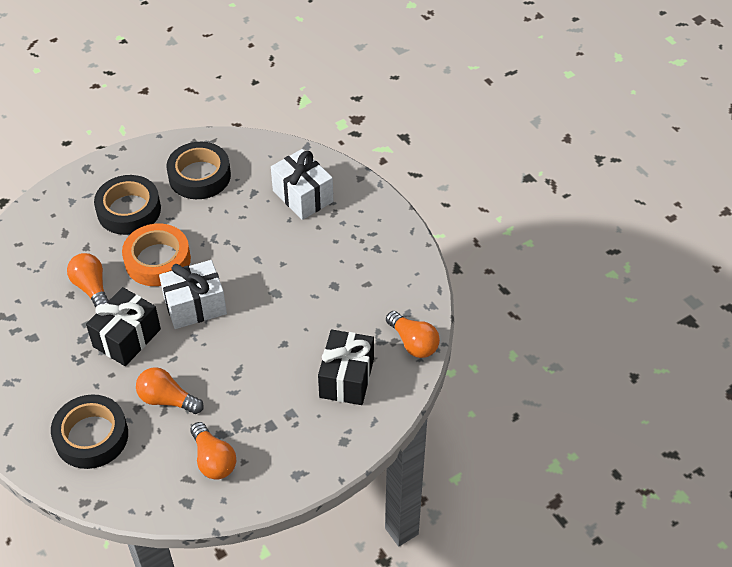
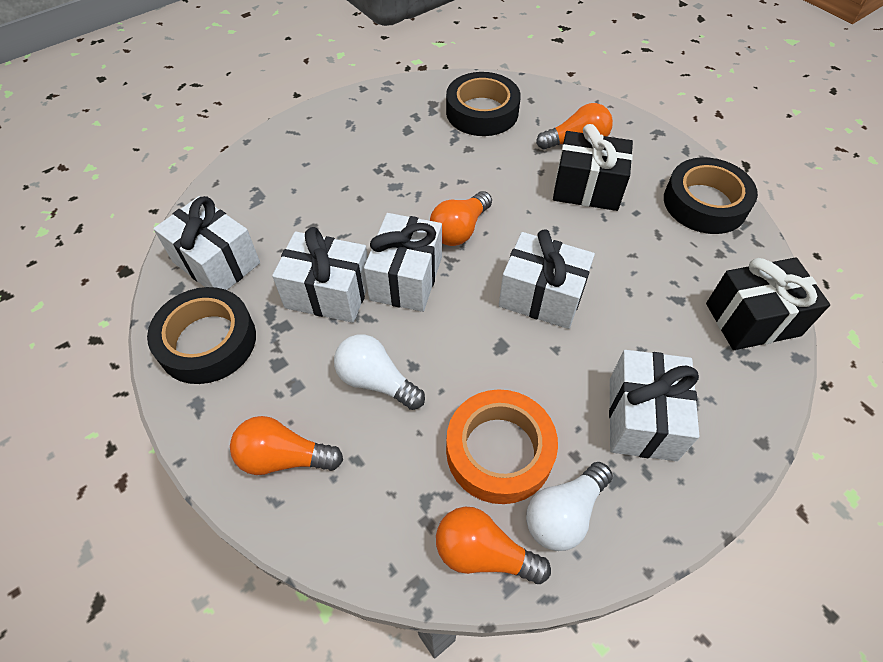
white gift: [159,260,227,329] [271,149,333,220] = 2 -> [153,196,260,290] [272,227,368,323] [364,213,442,312] [499,229,595,329] [609,350,699,461] = 5
white light bulb: none = 0 -> [334,335,425,410] [526,462,613,551] = 2

